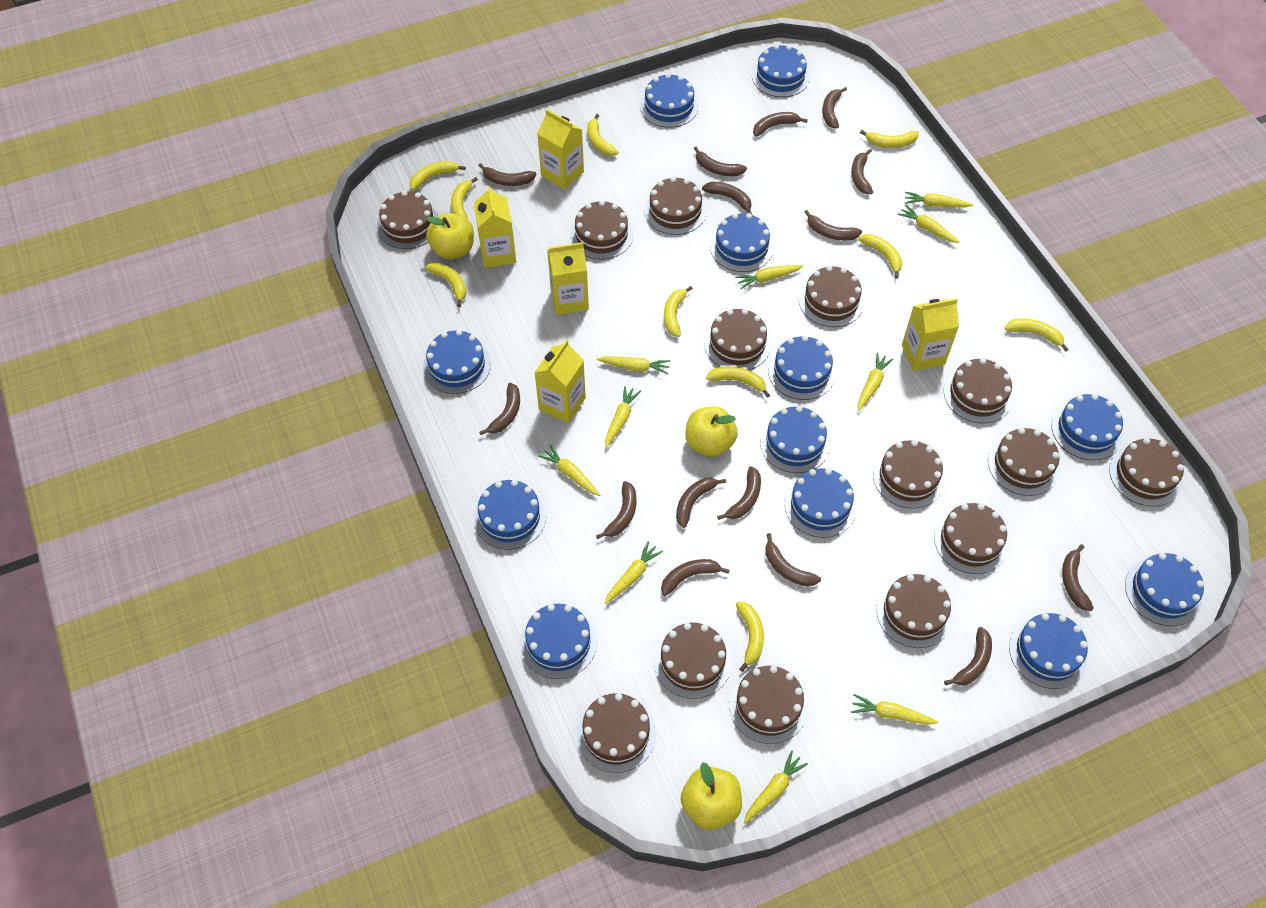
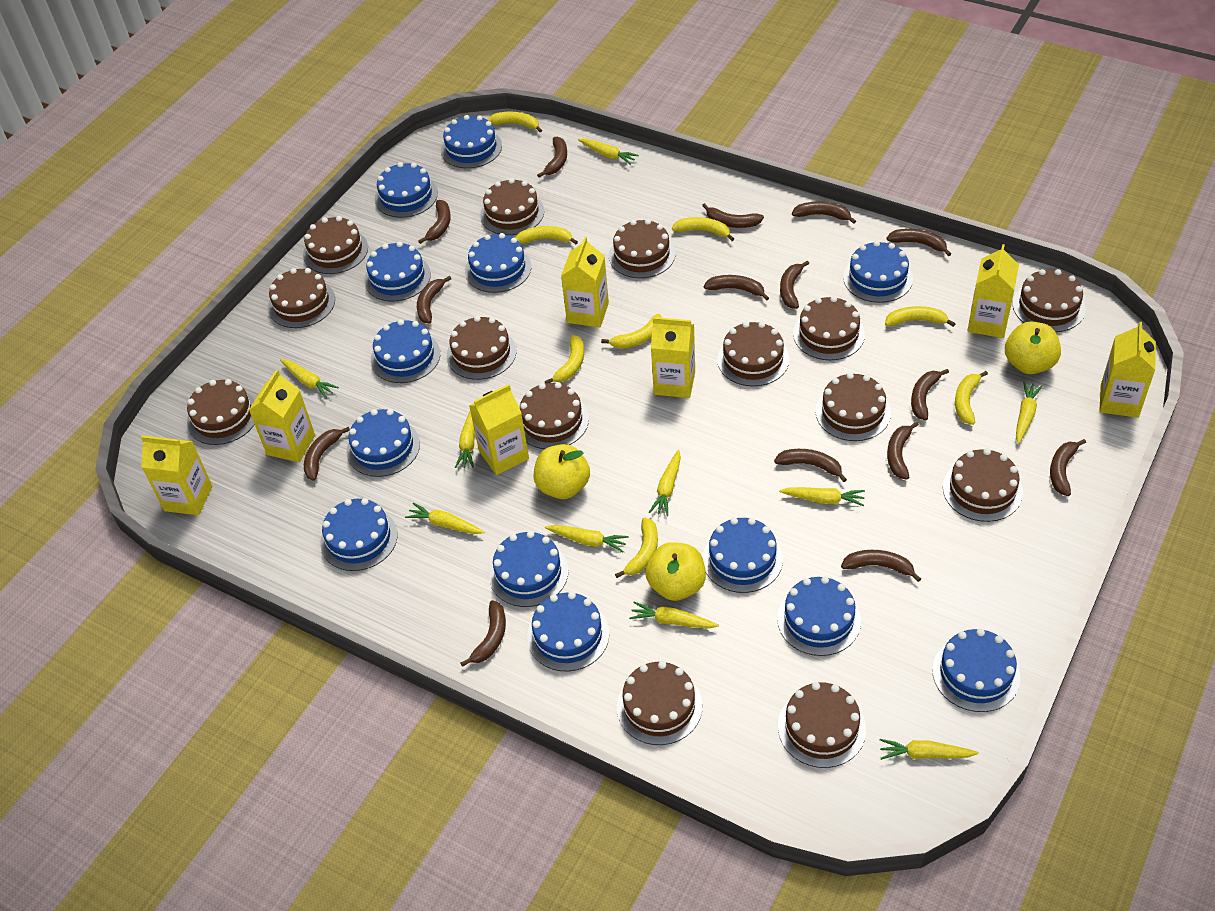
blue cake: [423,330,491,394] [474,480,546,550] [520,604,597,679] [640,73,699,128] [710,213,774,272] [752,45,810,97] [760,406,830,473] [768,335,836,400] [784,468,857,538] [1009,613,1088,689] [1051,394,1123,460] [1125,553,1204,626] = 12 -> [320,498,398,571] [347,409,420,477] [364,242,431,301] [371,319,440,383] [375,162,438,218] [441,115,502,168] [465,233,531,293] [489,531,568,607] [527,592,609,671] [703,518,783,593] [777,576,861,656] [843,241,913,303] [932,628,1021,712] = 13
yellow banana: [410,161,466,190] [425,262,466,307] [451,177,478,220] [587,114,619,156] [664,286,693,337] [706,366,770,398] [736,602,764,672] [858,234,902,279] [860,130,919,148] [1005,319,1069,352] = 10 -> [488,112,542,132] [515,226,578,244] [545,335,584,384] [601,314,662,349] [615,517,658,578] [672,217,734,241] [885,306,955,327] [955,371,988,425] = 8
yellow carton: [474,186,516,268] [534,340,586,423] [537,109,584,190] [547,242,589,315] [902,298,959,371] = 5 -> [141,436,212,515] [249,370,315,462] [469,384,529,475] [561,237,609,327] [651,317,695,398] [967,244,1019,338] [1099,322,1156,418] = 7

